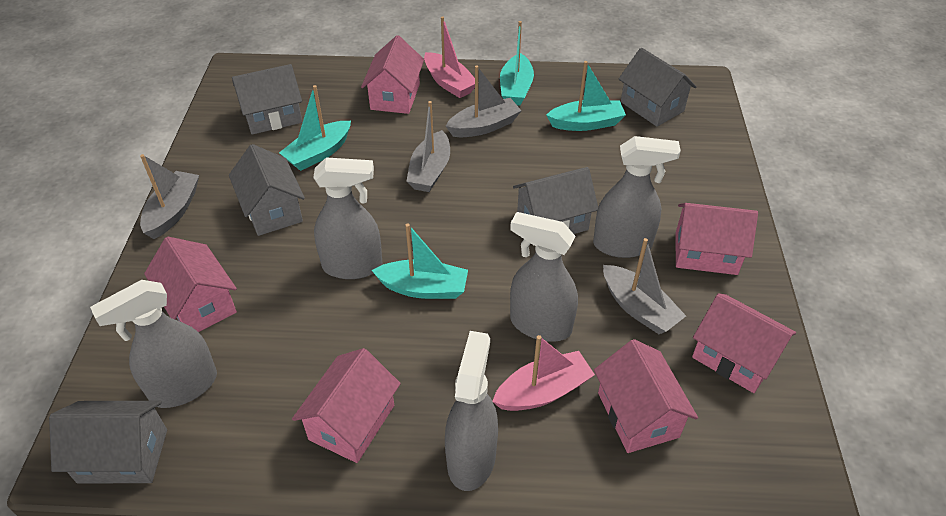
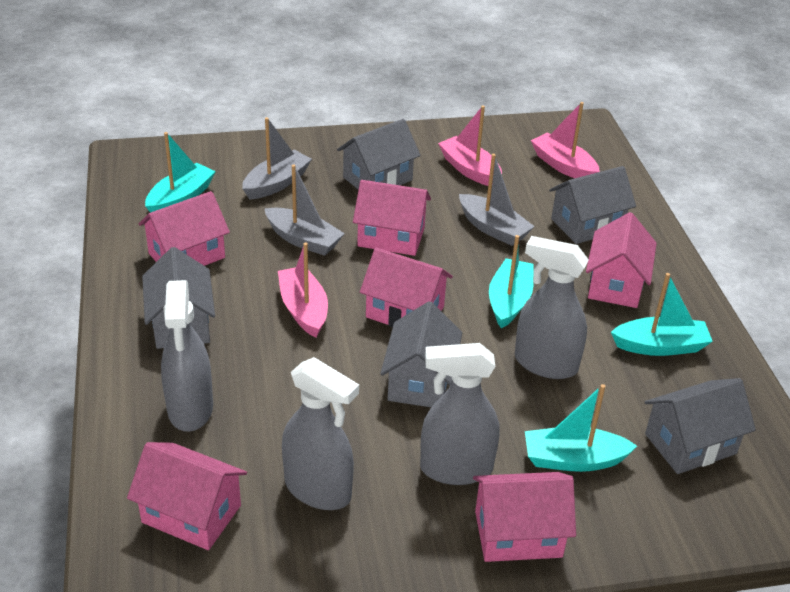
grey boat: [140,154,199,239] [406,101,450,192] [446,65,522,137] [603,238,686,334] = 4 -> [242,117,312,200] [264,164,345,256] [459,154,535,246] = 3
grey spray bottle: [90,280,217,408] [313,157,382,279] [445,331,498,491] [510,212,578,342] [593,136,681,258] = 5 -> [161,280,213,432] [282,357,359,510] [420,343,500,485] [515,236,589,379] = 4
pink boat: [424,16,479,98] [492,335,595,411] = 2 -> [278,242,328,337] [438,105,502,186] [531,102,600,178] = 3

